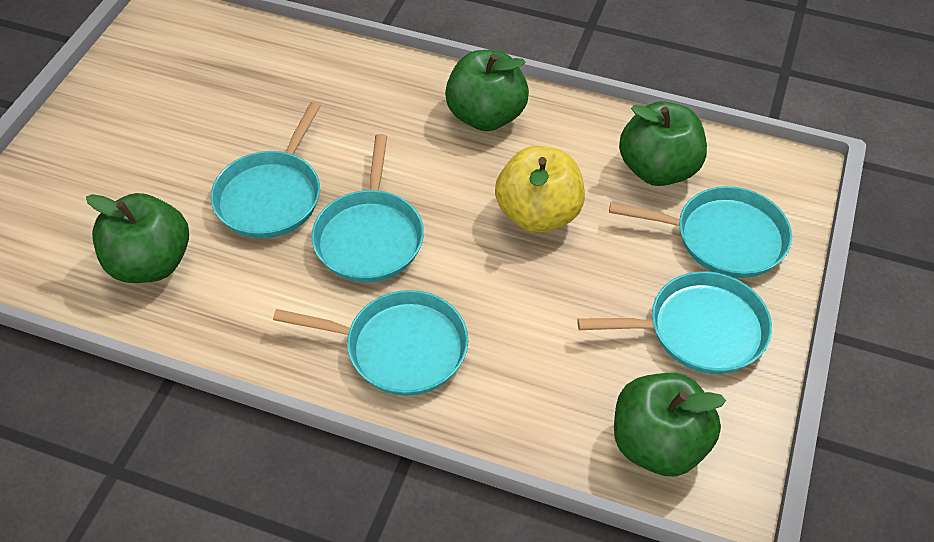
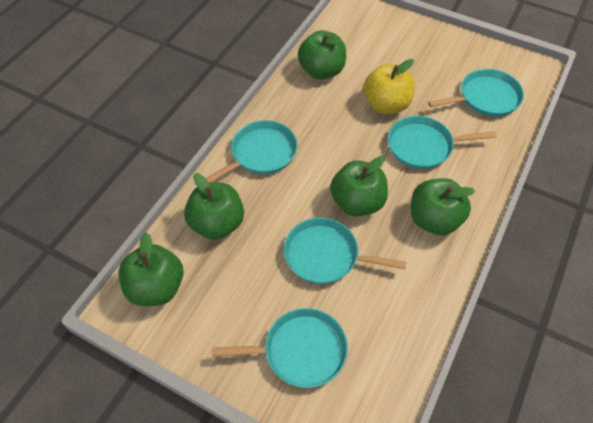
green apple: [86,193,189,283] [445,50,529,131] [614,373,726,476] [619,101,707,186] = 4 -> [118,232,184,306] [184,173,244,240] [298,30,346,79] [330,156,388,217] [411,178,475,235] = 5

